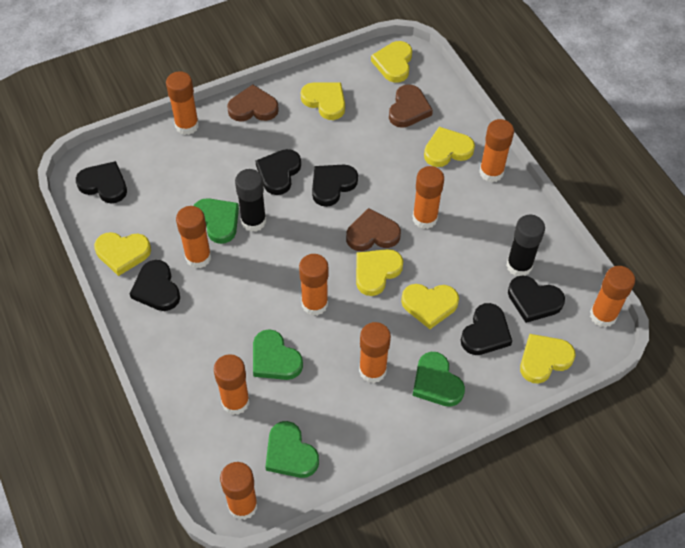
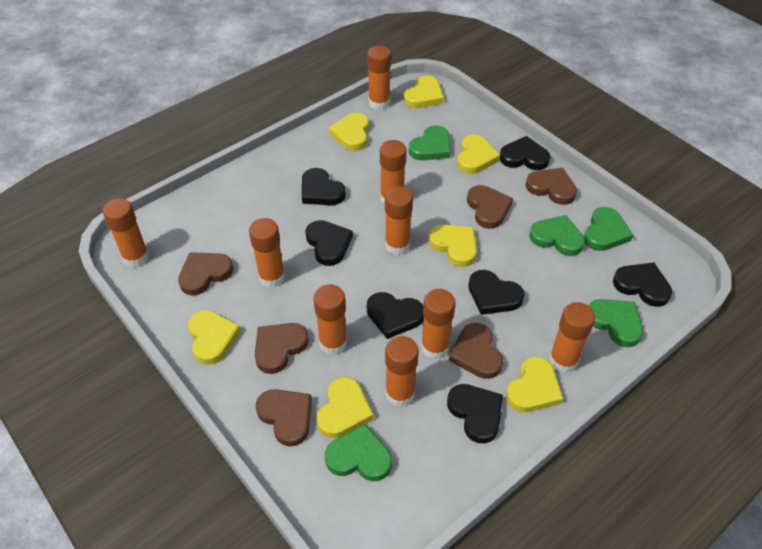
black glue stick: [235,169,266,232] [506,215,545,276] = 2 -> none = 0
black heart: [76,161,127,204] [130,260,180,311] [256,149,301,195] [312,165,358,207] [461,303,512,355] [508,276,565,323] = 6 -> [302,168,346,205] [305,220,353,266] [367,292,424,339] [447,384,503,443] [468,270,524,315] [500,136,551,170] [613,262,672,307] = 7
brown heart: [227,84,279,122] [346,208,401,251] [389,84,433,128] = 3 -> [178,252,233,295] [255,323,309,374] [256,389,312,447] [449,323,503,379] [467,185,513,229] [526,168,577,205] = 6
green heart: [194,198,239,244] [253,329,303,380] [265,421,319,478] [412,352,465,407] = 4 -> [325,424,392,481] [409,125,451,160] [529,215,585,256] [584,207,633,251] [589,299,643,347] = 5

